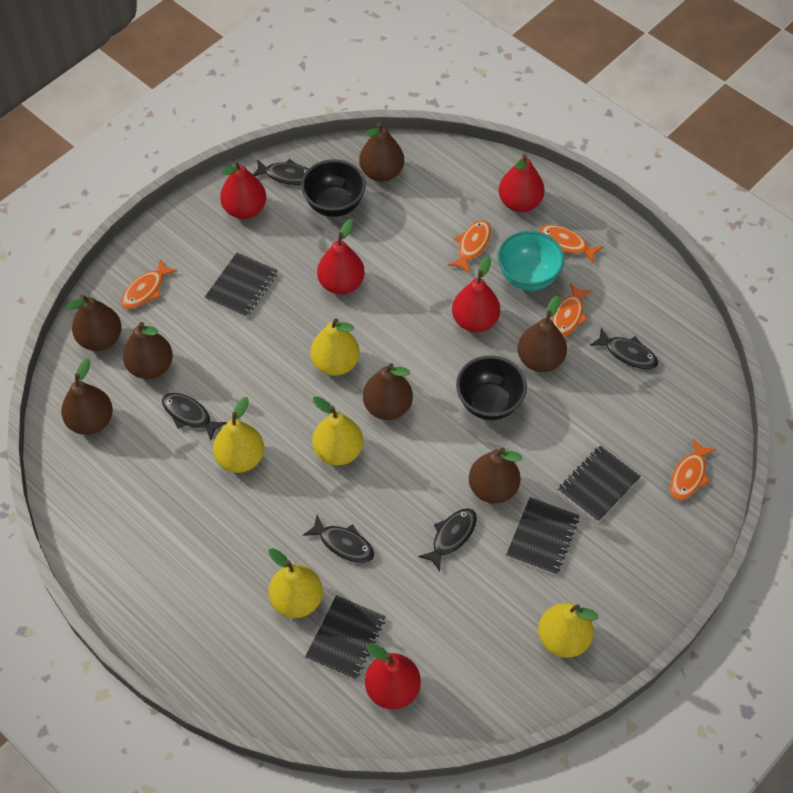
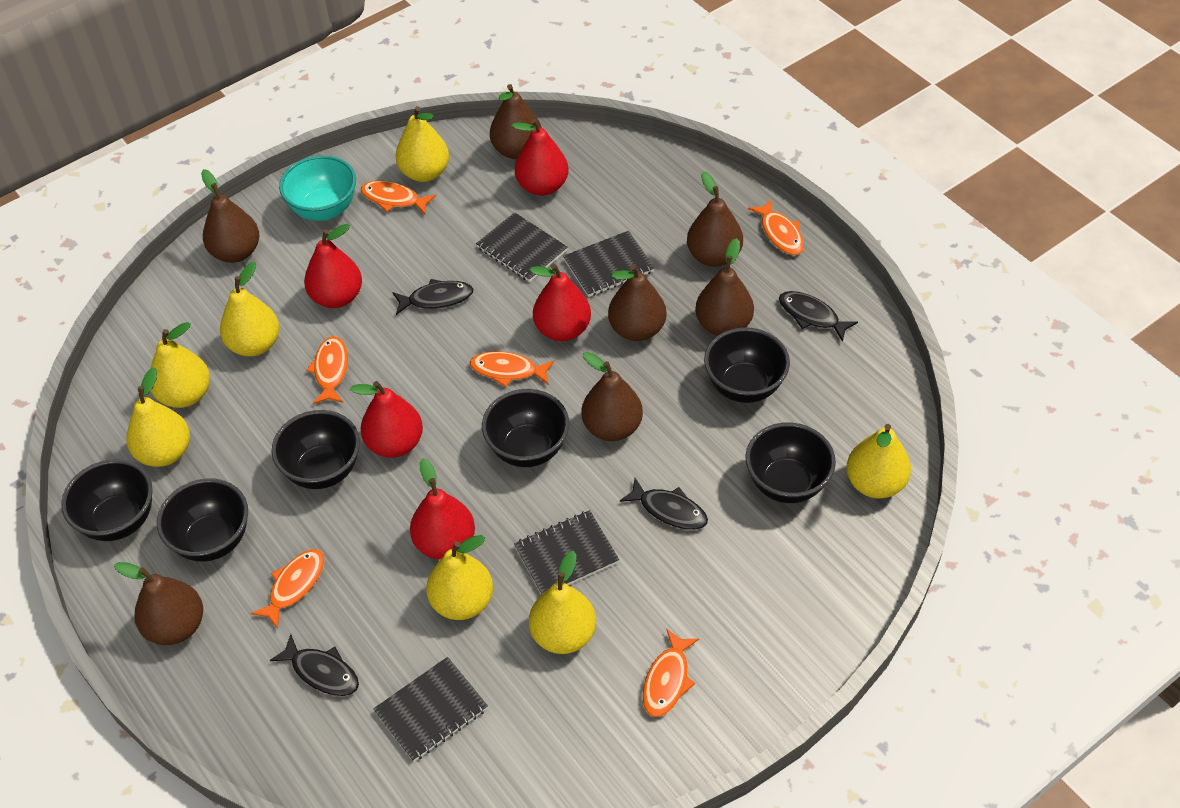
black bowl: [301,159,366,217] [456,355,527,420] = 2 -> [61,459,153,541] [157,478,248,562] [272,410,360,489] [482,389,569,467] [704,327,790,403] [745,422,836,503] = 6
black fish: [162,393,227,441] [253,159,308,185] [303,515,374,563] [418,508,477,572] [590,327,658,369] = 5 -> [270,634,359,696] [392,279,474,315] [620,478,708,530] [779,291,858,342] = 4
orange fish: [121,259,178,309] [448,220,491,274] [539,225,603,264] [551,283,593,337] [670,438,717,500] = 5 -> [251,549,325,629] [306,336,348,404] [360,180,436,214] [470,351,554,387] [642,629,699,717] [748,199,804,255] = 6
yellow pear: [213,397,264,473] [269,548,323,618] [310,318,360,376] [312,396,363,466] [538,603,599,658] = 5 -> [127,367,190,467] [150,322,210,408] [220,262,279,356] [395,106,449,182] [426,535,493,620] [529,551,596,654] [846,424,911,499] = 7

